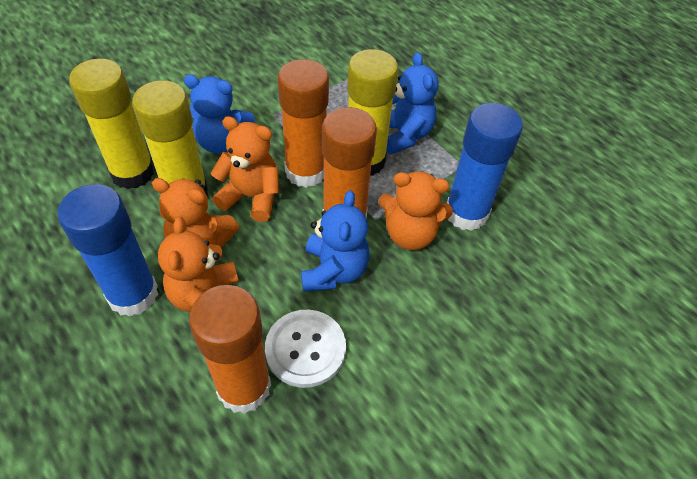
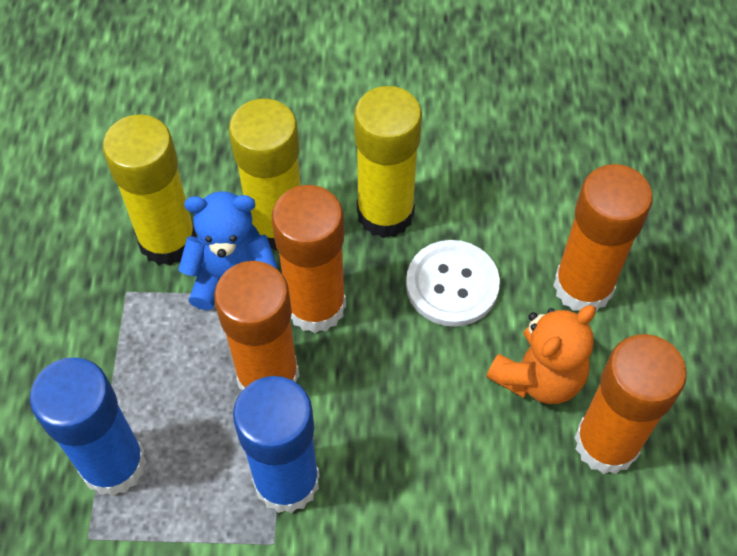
blue teddy bear: [184,74,255,154] [301,190,370,292] [386,52,438,154] = 3 -> [178,191,278,311] = 1
orange glue stick: [189,285,271,414] [278,59,329,188] [322,107,377,219] = 3 -> [214,261,299,390] [272,185,346,333] [553,164,653,312] [574,334,687,474] = 4
orange teddy bear: [152,178,239,248] [158,217,239,312] [211,116,279,222] [378,171,453,250] = 4 -> [486,305,596,404] = 1

